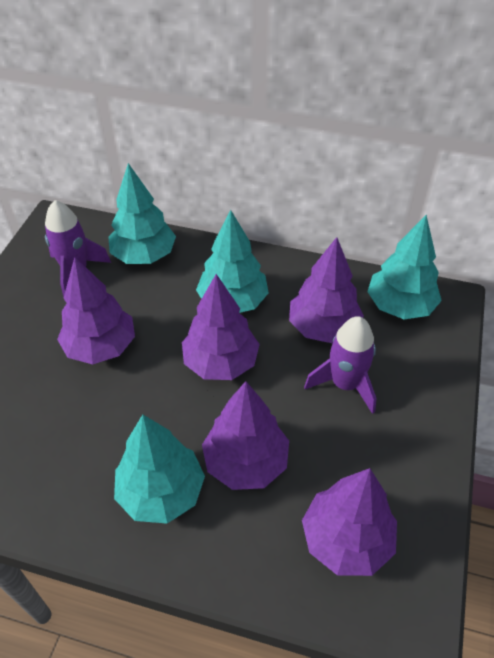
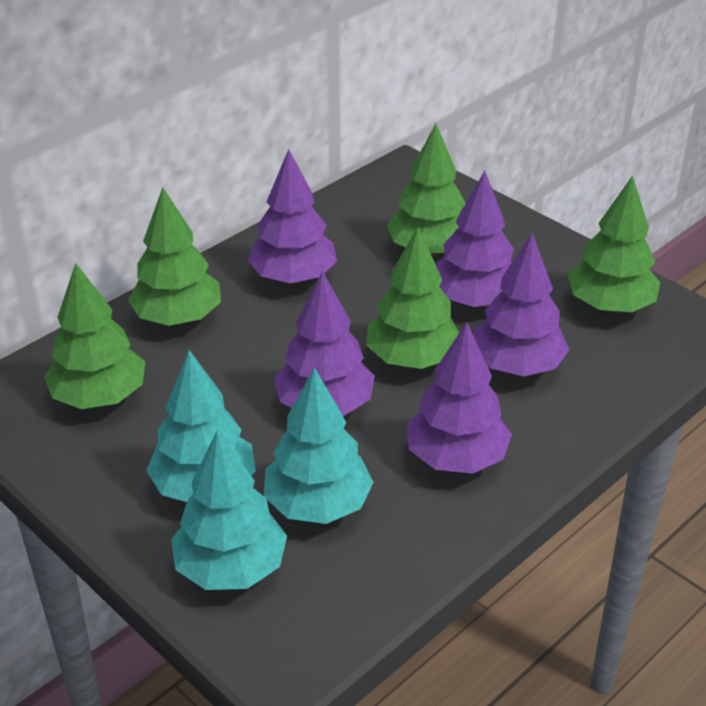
green tree: none = 0 -> [44,263,145,409] [128,187,221,326] [366,227,460,369] [387,124,465,256] [567,176,660,313] = 5
purple rocket: [45,200,111,297] [304,316,377,414] = 2 -> none = 0
turquoise tree: [108,163,176,264] [114,415,205,524] [196,210,269,313] [367,215,442,319] = 4 -> [146,350,256,502] [171,430,287,590] [264,368,374,524] = 3

